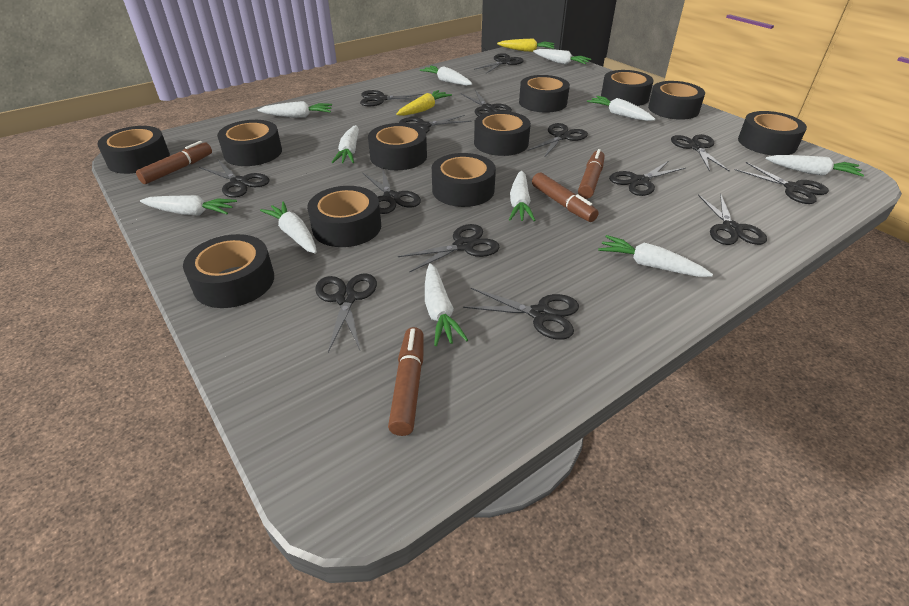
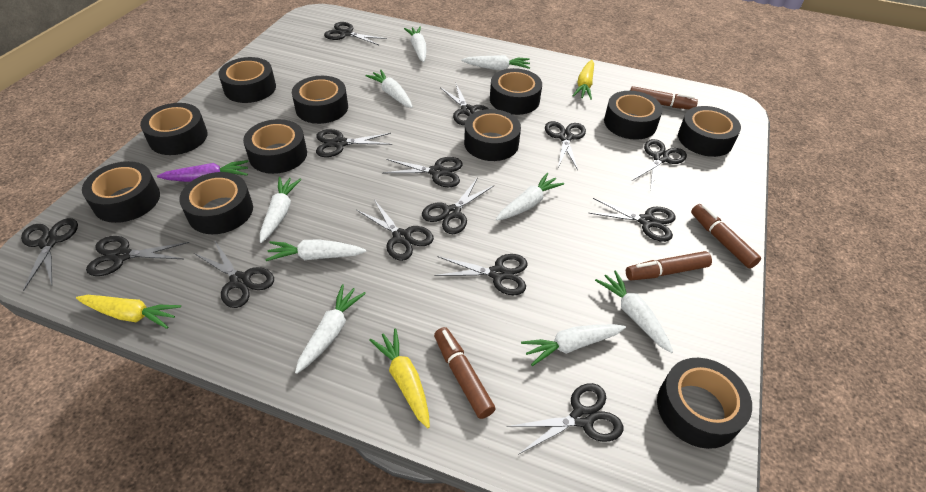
purple carrot: none = 0 -> [157,160,248,182] = 1
white carrot: [140,195,237,216] [258,101,332,118] [260,201,317,254] [331,125,359,163] [419,66,472,86] [425,263,468,346] [509,171,536,221] [533,49,591,65] [587,96,655,121] [598,235,713,277] [766,155,864,177] = 11 -> [260,177,301,243] [265,239,366,261] [295,284,366,374] [365,69,413,108] [404,27,427,62] [461,55,530,70] [496,173,564,221] [521,324,626,366] [595,270,673,353] = 9
yellow carrot: [396,90,452,116] [497,39,555,52] = 2 -> [76,295,181,329] [370,328,430,428] [573,60,594,100] = 3

